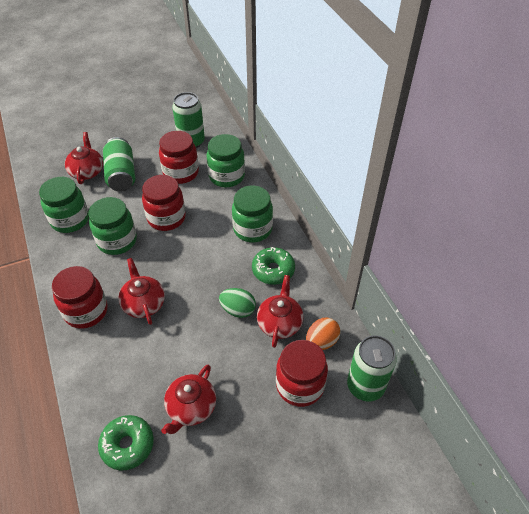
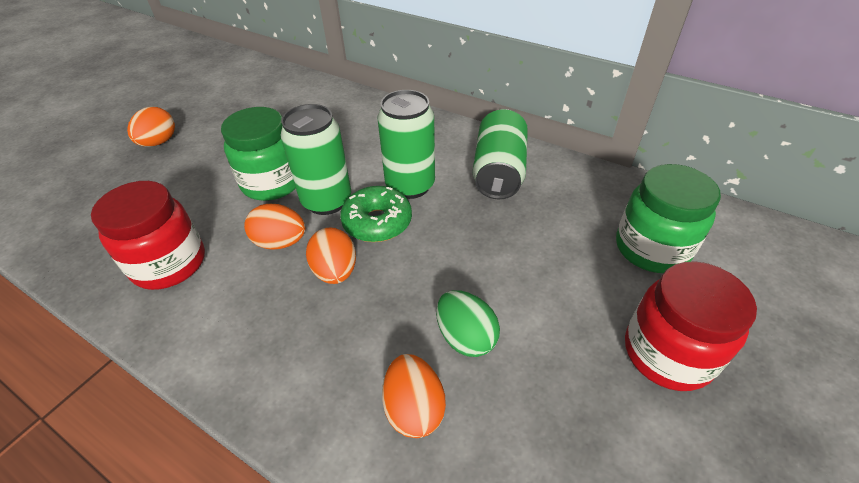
green donut: [98,415,154,471] [252,247,295,285] = 2 -> [340,186,412,242] = 1
green jar: [39,177,89,233] [88,197,137,255] [207,134,245,187] [232,186,273,242] = 4 -> [221,107,296,201] [616,164,721,273] = 2
orange egg: [306,317,340,350] = 1 -> [127,107,175,147] [244,204,305,250] [306,228,356,284] [382,354,446,438] = 4
red jar: [52,266,108,329] [142,175,186,231] [159,131,199,184] [276,340,328,407] = 4 -> [91,181,205,290] [625,262,757,391] = 2
red teapot: [65,132,103,184] [118,258,165,325] [161,365,216,434] [257,275,303,348] = 4 -> none = 0

